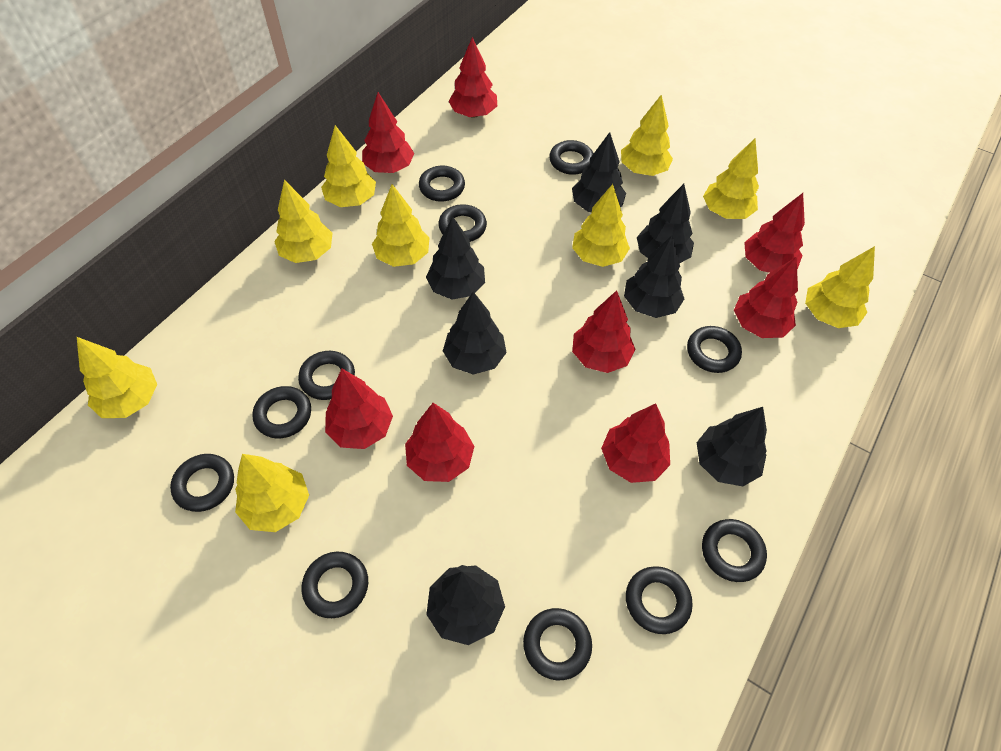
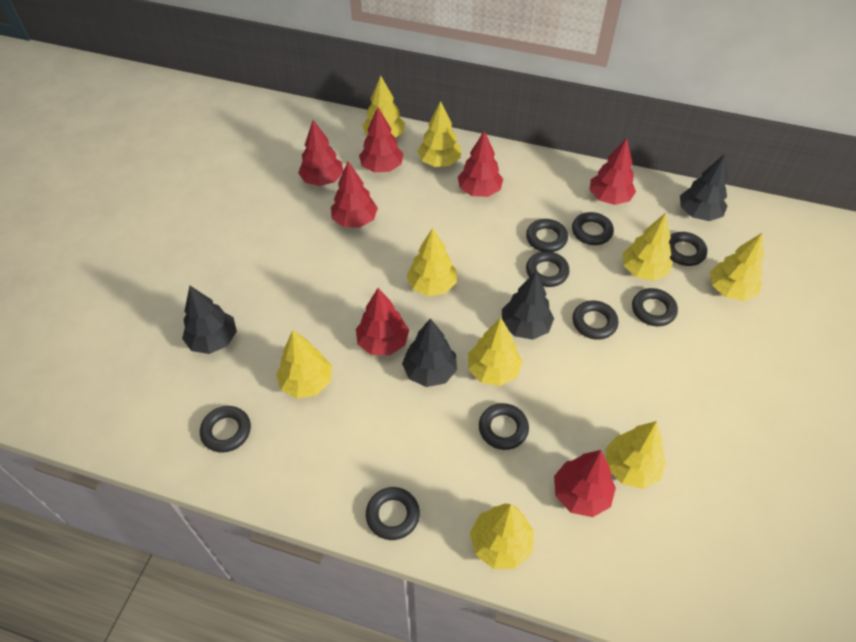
black ring: [170,454,234,512] [252,386,311,438] [298,351,355,400] [301,552,368,618] [419,165,465,202] [438,204,487,242] [523,608,592,680] [549,140,593,175] [626,566,693,634] [687,326,742,373] [702,519,767,582] = 11 -> [200,406,251,453] [366,487,420,540] [479,403,529,450] [526,219,568,252] [526,251,569,287] [572,212,614,245] [573,301,618,340] [632,288,678,326] [669,232,707,266] = 9
black tree: [426,216,485,300] [426,565,505,645] [443,292,507,375] [572,132,626,212] [624,235,684,318] [637,184,694,264] [697,407,767,486] = 7 -> [182,286,237,354] [402,318,457,387] [502,271,554,340] [680,154,728,221] = 4
red tree: [325,369,393,449] [362,92,414,173] [405,403,474,482] [448,37,497,118] [572,290,635,373] [601,403,670,483] [734,257,798,338] [744,193,805,273] = 8 -> [298,120,343,186] [331,161,378,228] [356,288,409,355] [359,107,403,172] [458,131,503,197] [554,450,616,517] [590,138,636,205] = 7

